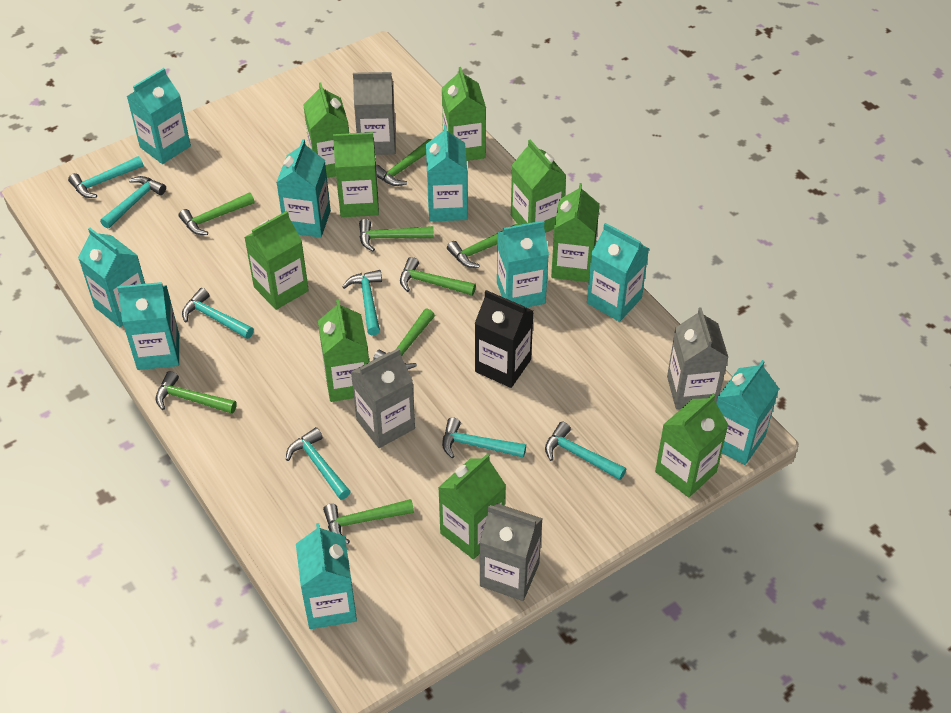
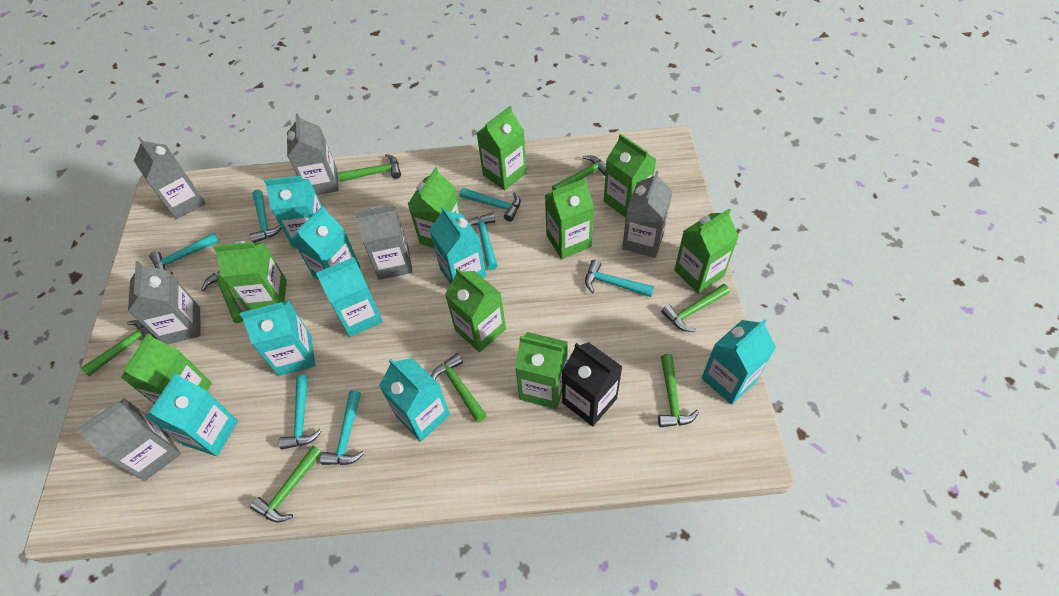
grey carton: [351,348,415,448] [353,72,396,155] [480,503,543,601] [667,307,728,409] = 4 -> [75,398,181,481] [128,261,200,344] [134,137,206,219] [287,113,339,195] [355,204,413,280] [622,171,673,258] = 6
turquoise carton: [78,228,145,327] [117,282,179,370] [127,68,191,164] [276,139,331,238] [296,523,357,629] [426,125,468,222] [497,220,549,308] [587,223,649,322] [716,360,779,465] = 9 -> [146,373,238,456] [240,300,315,376] [264,176,322,248] [292,206,360,280] [316,257,383,337] [379,358,450,442] [429,207,486,284] [702,319,776,405] = 8

